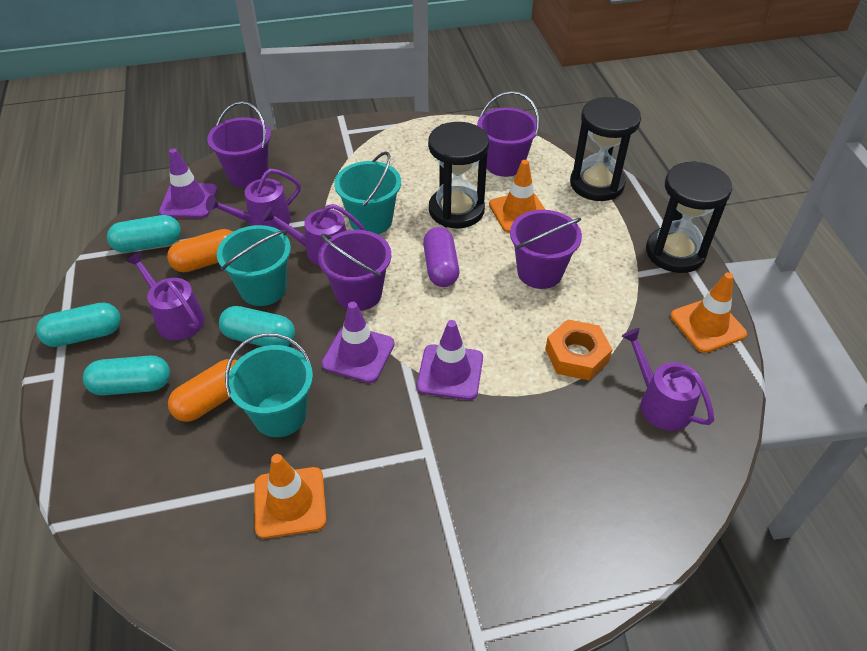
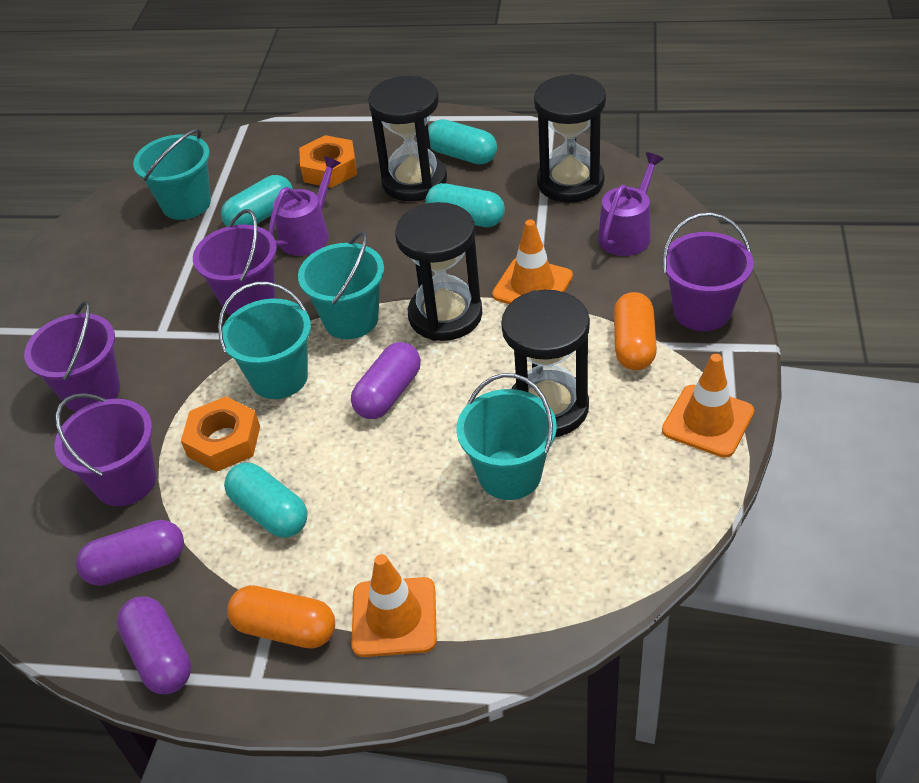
black hourglass: [428,122,489,229] [570,97,641,201] [646,161,732,273] = 3 -> [368,76,447,201] [395,202,482,341] [501,290,590,437] [534,74,606,203] = 4
orange nut: [545,320,613,380] = 1 -> [181,396,260,472] [299,135,357,188] = 2
purple capsule: [423,227,459,287] = 1 -> [76,520,184,586] [117,597,191,694] [351,342,421,419] = 3
purple traffic cone: [159,148,218,218] [321,302,395,383] [417,320,483,400] = 3 -> none = 0
purple watering can: [126,252,205,340] [206,169,301,231] [262,204,365,265] [622,328,714,431] = 4 -> [268,156,341,256] [598,152,664,256] = 2
turquoise bucket: [217,225,291,306] [225,333,313,437] [334,151,401,234] = 3 -> [133,129,211,220] [218,282,311,399] [298,231,384,339] [456,373,557,500] = 4

